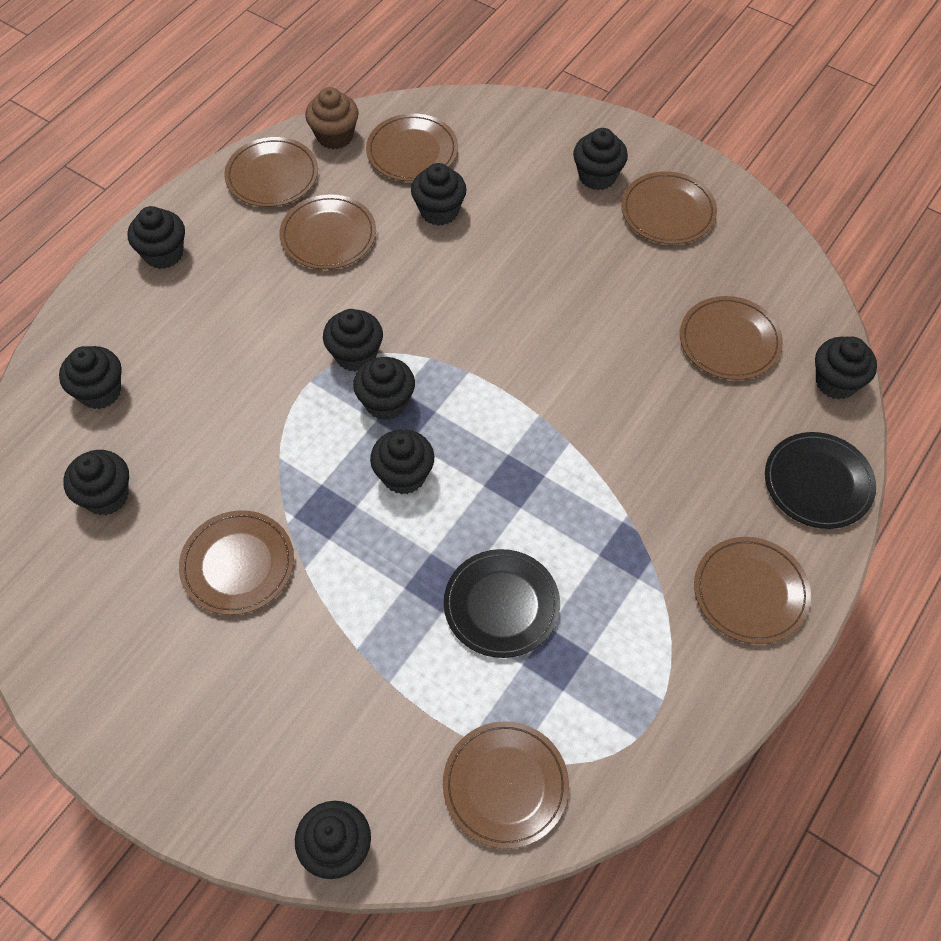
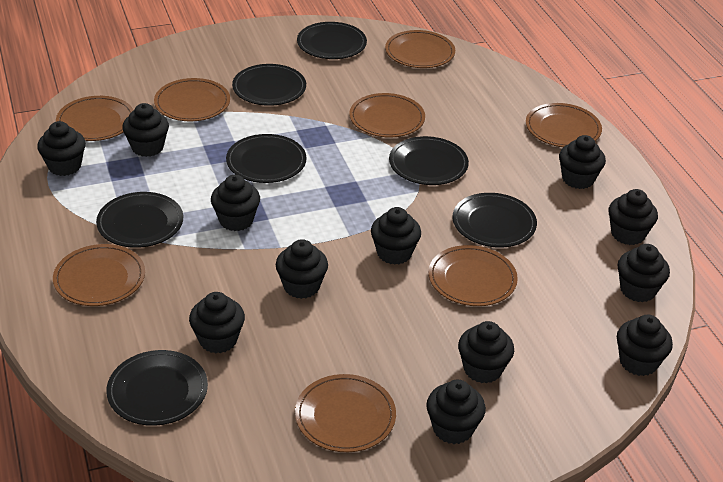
black cupcake: [59,346,122,409] [63,450,129,515] [128,206,185,269] [295,801,371,879] [323,309,383,372] [353,357,415,420] [370,429,434,495] [411,163,467,226] [573,128,628,190] [815,337,877,399] = 10 -> [37,121,86,176] [122,103,169,157] [189,292,245,353] [211,175,260,231] [276,239,328,299] [371,207,421,265] [426,380,486,444] [458,321,514,383] [559,135,606,189] [608,189,658,245] [617,315,673,376] [618,244,670,302] = 12
black plate: [444,549,560,658] [765,432,876,529] = 2 -> [96,192,183,248] [107,350,208,426] [226,134,307,183] [232,64,306,106] [297,22,367,59] [389,136,469,185] [452,193,537,247] = 7
brown cupcake: [305,87,359,149] = 1 -> none = 0

